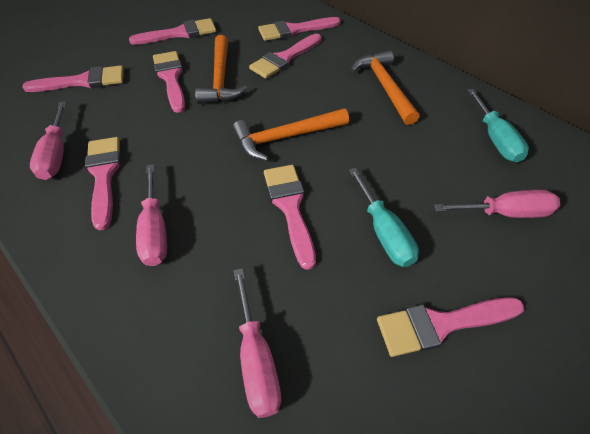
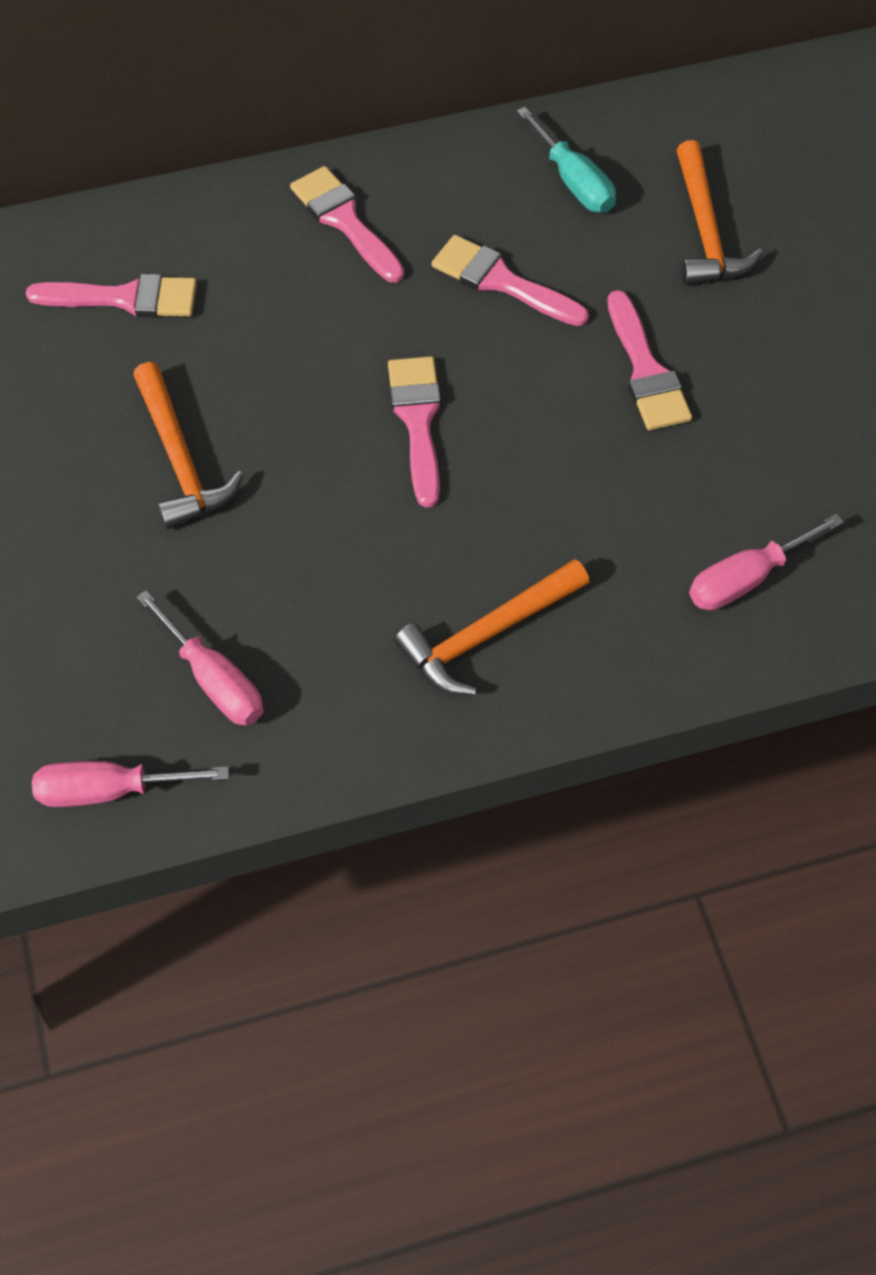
pink brush: [22,65,124,92] [85,137,121,230] [129,18,216,45] [153,51,185,113] [249,34,322,79] [258,17,341,41] [264,165,316,270] [377,297,524,357] = 8 -> [26,274,197,317] [290,166,404,283] [388,356,441,508] [432,235,589,326] [607,290,692,430] = 5
pink screwdriver: [30,101,66,180] [136,164,167,266] [233,268,281,418] [434,190,560,218] = 4 -> [32,761,229,807] [136,590,263,726] [689,514,844,610] = 3
turquoise screwdriver: [349,168,419,267] [467,89,529,162] = 2 -> [516,107,616,213] = 1

